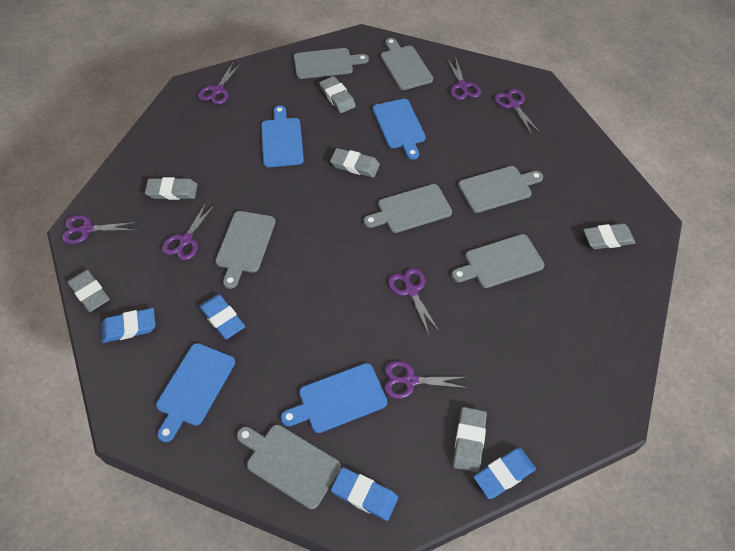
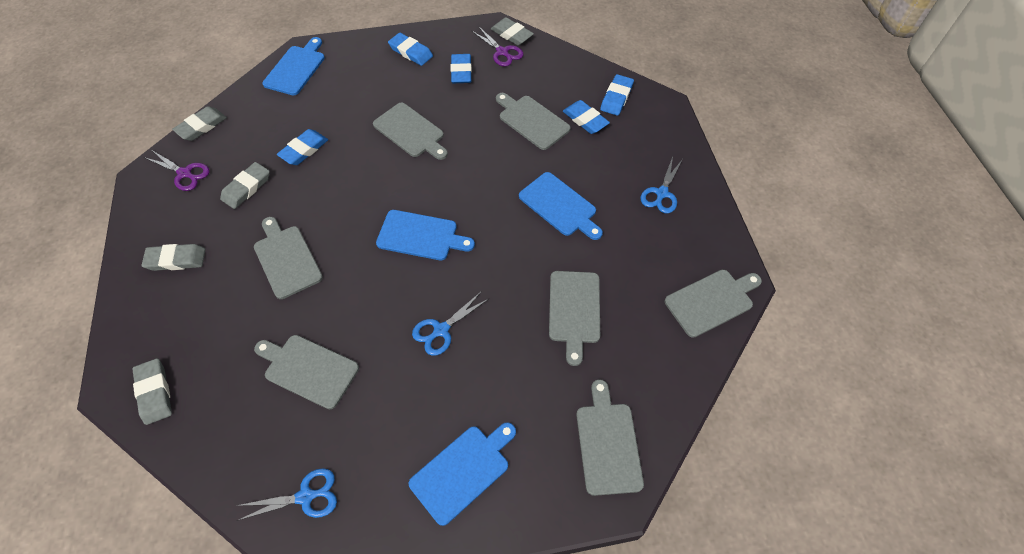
blue eraser: [101,308,155,343] [199,294,245,339] [331,467,398,521] [474,448,536,499] = 4 -> [277,129,328,165] [388,33,433,66] [451,54,472,83] [563,100,610,134] [600,74,634,116] = 5
blue scissors: none = 0 -> [236,468,337,521] [412,291,488,356] [640,157,683,213] = 3
grey eraser: [67,270,110,312] [145,177,197,200] [319,76,356,113] [330,148,380,178] [453,407,487,473] [583,223,635,249] = 6 -> [132,358,172,425] [142,244,206,271] [172,106,227,141] [220,162,270,209] [491,17,534,46] = 5
purple scissors: [62,215,137,244] [162,203,215,260] [198,63,241,105] [384,361,468,399] [388,268,439,334] [447,56,481,100] [495,89,540,134] = 7 -> [144,150,210,191] [472,27,524,66] = 2

